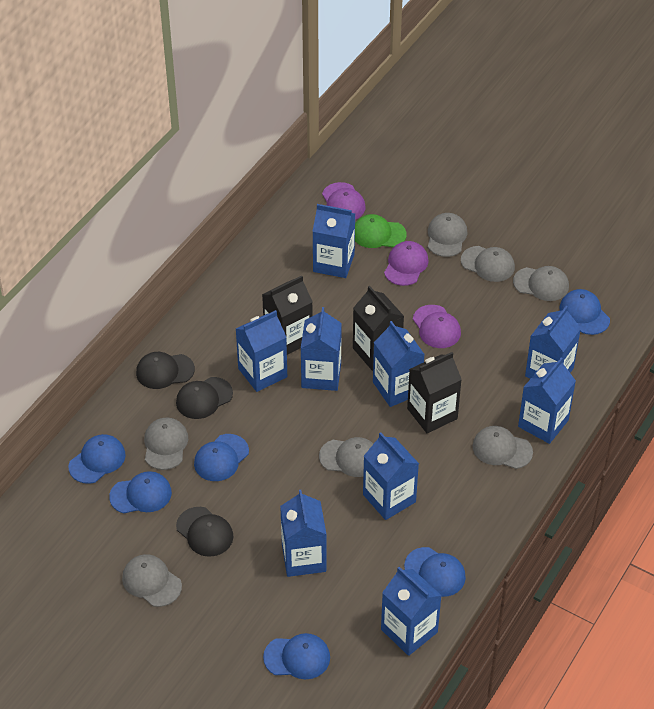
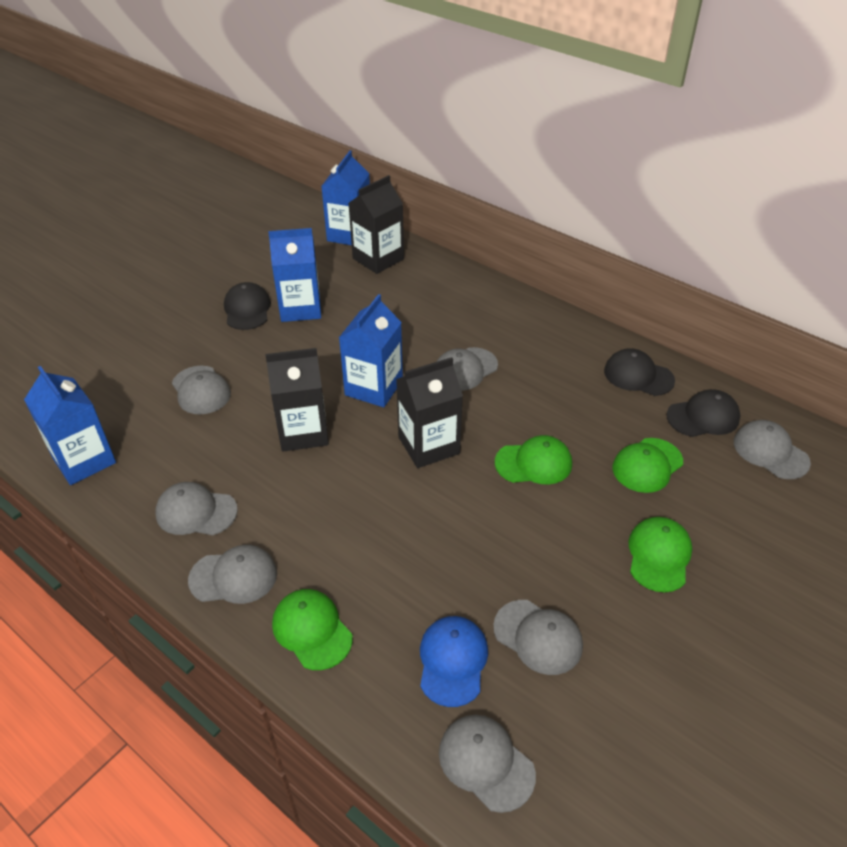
blue cap: [68,434,126,484] [109,471,172,514] [194,434,249,481] [263,633,330,679] [404,547,466,597] [560,289,610,335] = 6 -> [420,616,488,707] = 1
blue carton: [236,310,287,392] [280,490,326,577] [301,307,342,391] [312,204,355,278] [363,432,419,520] [373,321,425,407] [381,567,442,656] [518,358,576,444] [525,306,581,379] = 9 -> [24,366,116,485] [268,228,321,322] [321,150,370,245] [339,294,403,407] = 4
green cap: [355,214,407,248] = 1 -> [272,589,353,670] [495,435,572,484] [612,438,683,493] [628,517,692,592] = 4
purple cap: [322,182,366,219] [384,241,429,286] [413,305,461,348] = 3 -> none = 0

